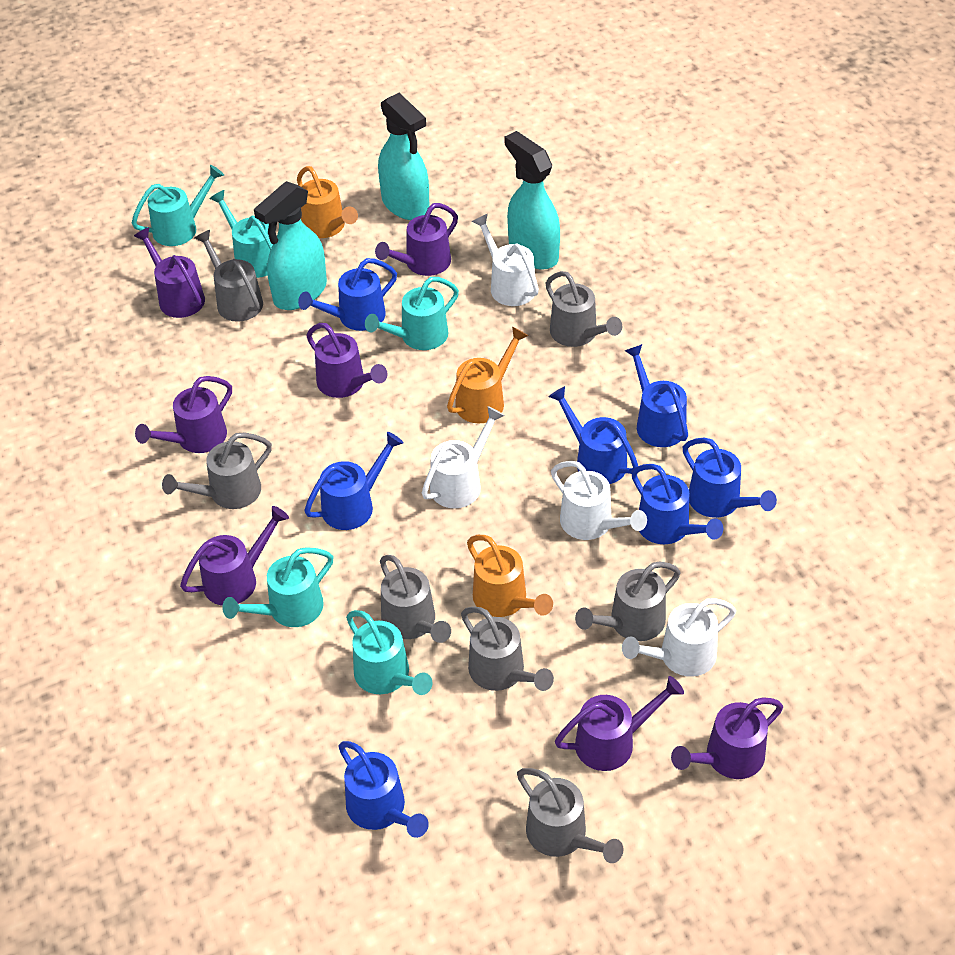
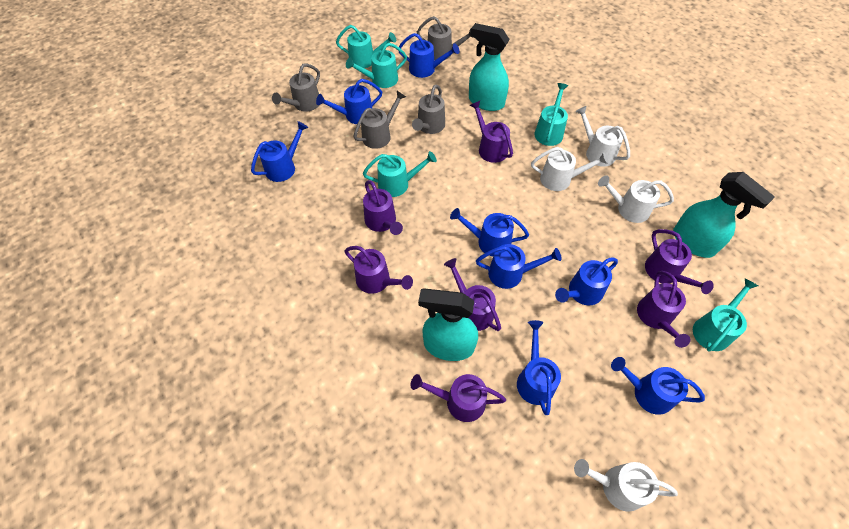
blue watering can: [298,258,397,331] [304,432,404,530] [338,741,429,838] [548,386,638,484] [625,344,688,447] [631,464,723,544] [682,438,777,518] = 7 -> [251,121,308,182] [316,79,382,124] [399,33,460,78] [450,208,529,256] [476,244,562,289] [517,320,561,415] [555,257,618,305] [611,357,705,415] = 8
grey watering can: [162,433,272,509] [195,230,263,322] [380,555,451,643] [461,607,554,691] [517,768,624,863] [546,271,622,347] [575,562,680,641] = 7 -> [272,63,320,112] [353,91,406,149] [412,85,445,134] [417,16,474,60] = 4
orange watering can: [297,166,358,238] [447,326,528,423] [467,535,553,617] = 3 -> none = 0

